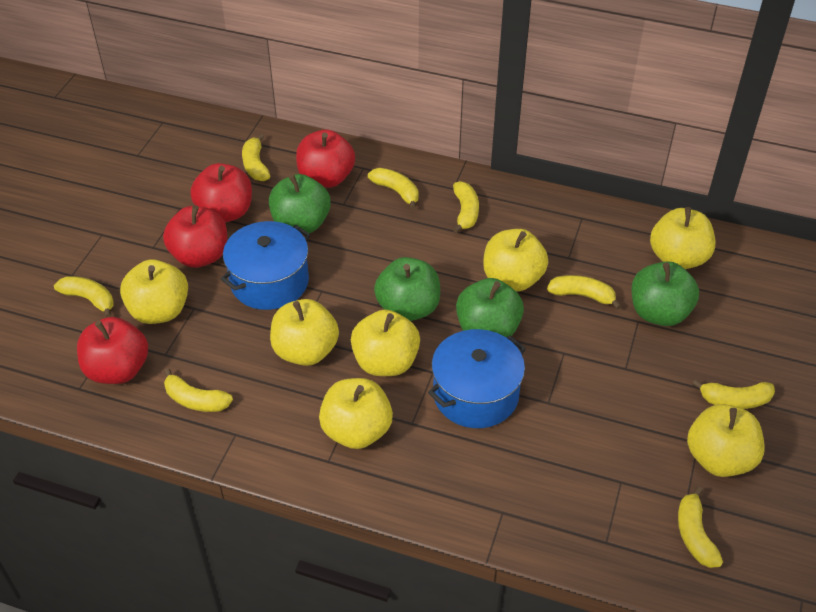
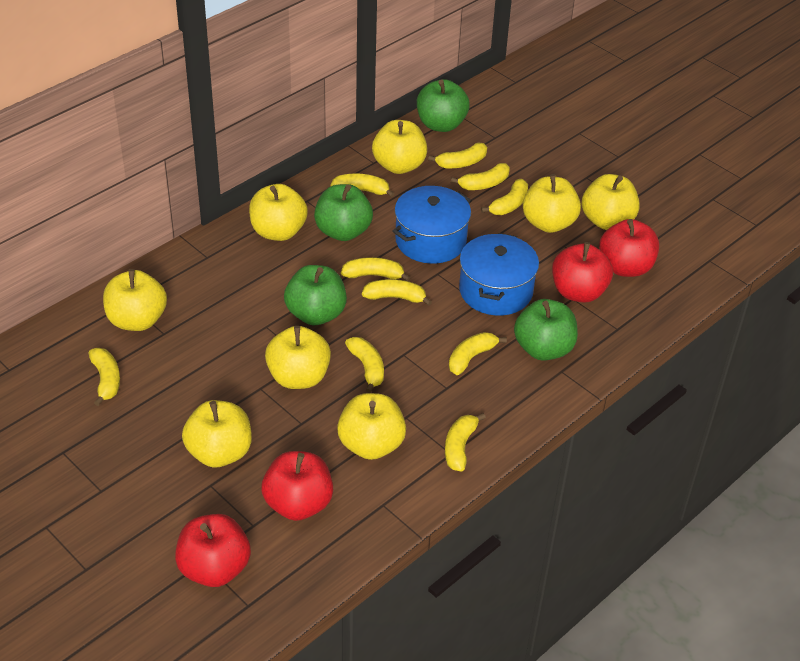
yellow apple: [120,259,188,324] [270,299,339,366] [319,378,393,449] [351,309,420,376] [483,229,548,292] [650,207,715,269] [687,404,765,477] = 7 -> [103,269,167,331] [182,400,252,467] [249,184,308,241] [265,326,331,389] [337,393,406,460] [372,120,427,174] [523,174,581,233] [582,174,640,230] = 8
yellow banana: [54,276,114,318] [164,368,233,412] [242,134,270,181] [368,168,419,210] [453,181,479,233] [547,275,621,310] [678,486,723,568] [692,379,775,409] = 8 -> [89,348,120,406] [330,173,394,197] [341,257,410,281] [345,337,384,393] [362,279,432,306] [428,143,487,168] [445,413,486,472] [449,332,507,375] [451,163,510,190] [481,179,528,215] = 10

